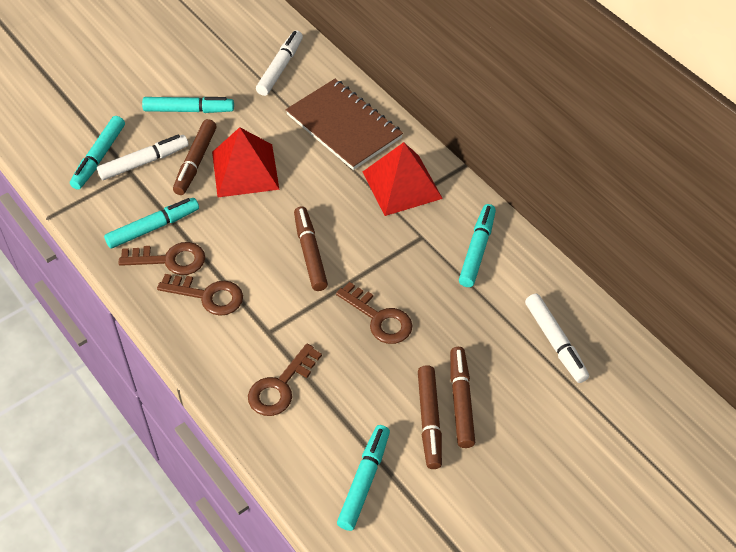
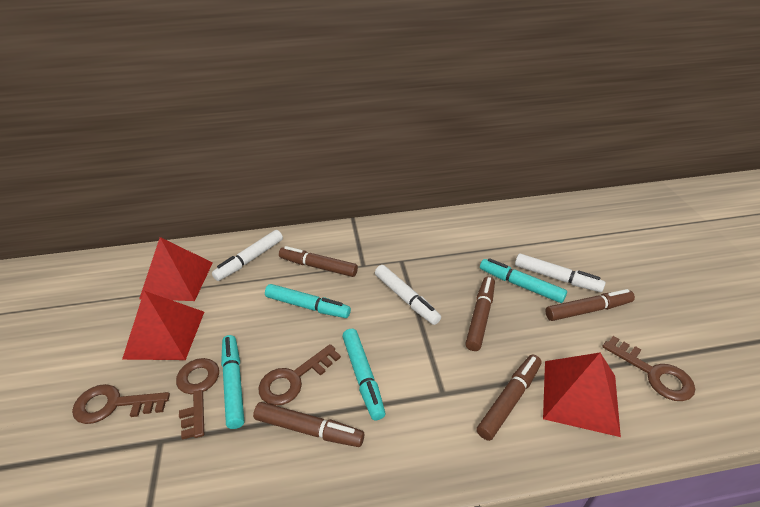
brown marker: [173,119,217,195] [294,206,328,291] [418,365,442,469] [450,347,475,448] = 4 -> [253,402,364,447] [279,246,358,277] [465,276,495,351] [477,354,541,441] [546,289,635,321] = 5
brown notebook: [286,79,403,170] = 1 -> none = 0
red pyramid: [212,127,280,197] [363,142,443,216] = 2 -> [122,291,204,360] [139,237,213,301] [543,353,621,437] = 3
turquoise marker: [70,116,125,190] [104,198,199,249] [142,97,234,113] [337,425,390,531] [459,204,496,287] = 5 -> [221,335,244,429] [265,284,351,318] [342,329,385,420] [480,258,567,303] = 4

